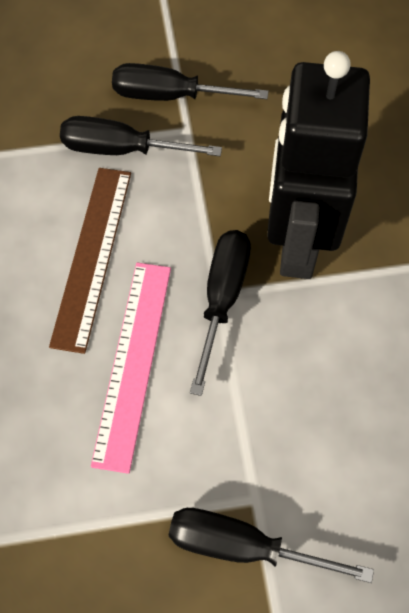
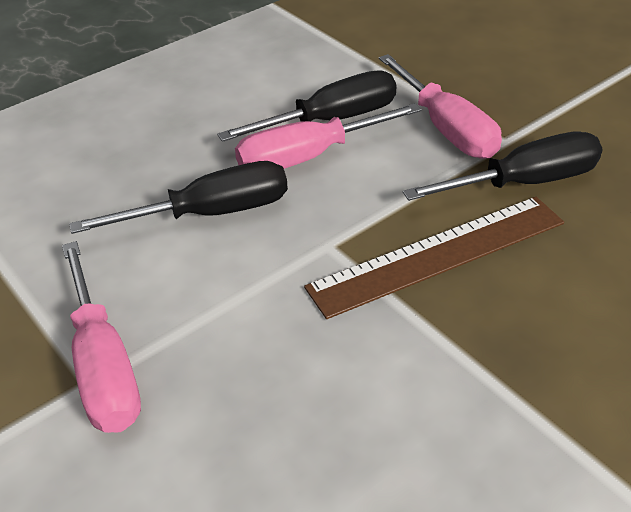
black robot: [267,51,370,279] = 1 -> none = 0
black screwdriver: [60,116,222,156] [112,63,269,101] [169,508,374,583] [190,230,251,396] = 4 -> [69,161,288,234] [217,70,397,142] [403,131,603,201] = 3
pink ruler: [91,263,171,474] = 1 -> none = 0
pink screwdriver: none = 0 -> [62,241,141,433] [235,103,422,169] [379,54,502,159] = 3

